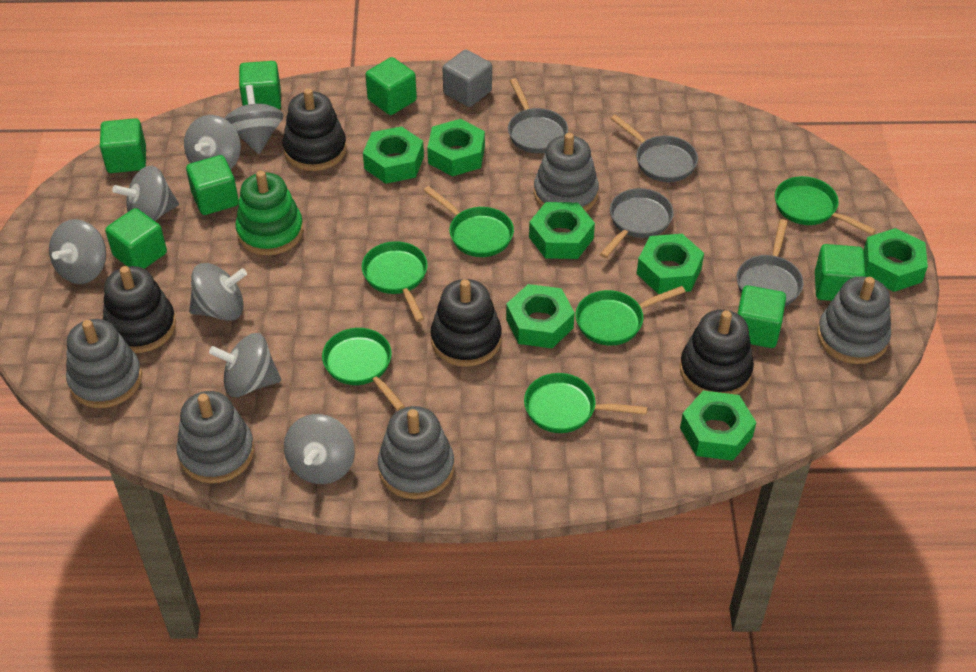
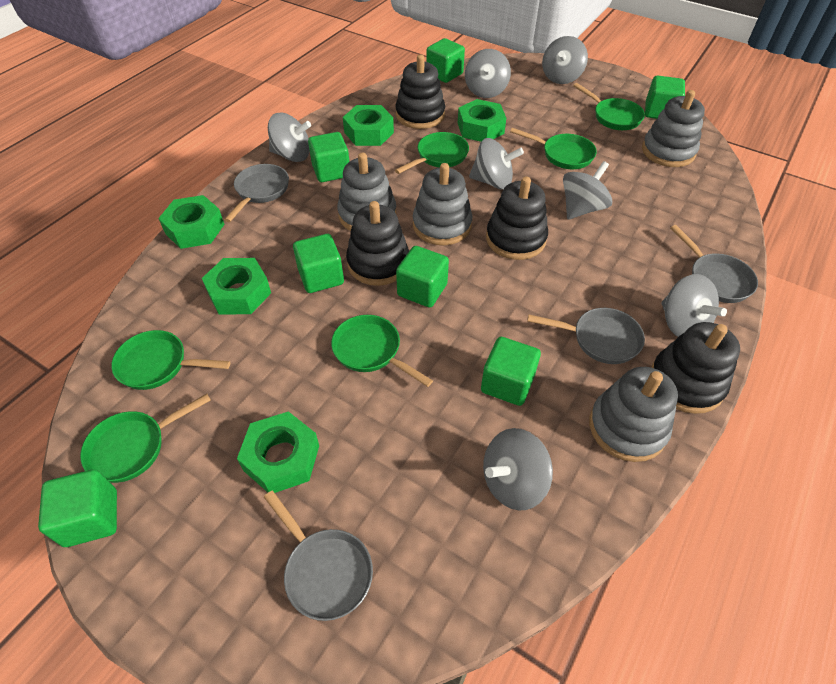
green nut: [363,126,424,184] [427,119,485,176] [506,284,575,348] [529,202,595,259] [637,234,704,294] [680,391,756,461] [863,228,928,292] = 7 -> [158,195,225,249] [202,258,271,315] [237,411,319,493] [343,105,394,146] [458,99,506,142] = 5
green stacking toy: [236,171,303,256] = 1 -> none = 0
grey cube: [442,49,492,107] = 1 -> none = 0
grey stacking toy: [66,319,142,408] [176,391,254,483] [378,406,454,499] [534,133,599,211] [817,276,891,364] = 5 -> [337,153,397,231] [413,163,473,245] [589,367,678,462] [642,90,705,167] = 4

